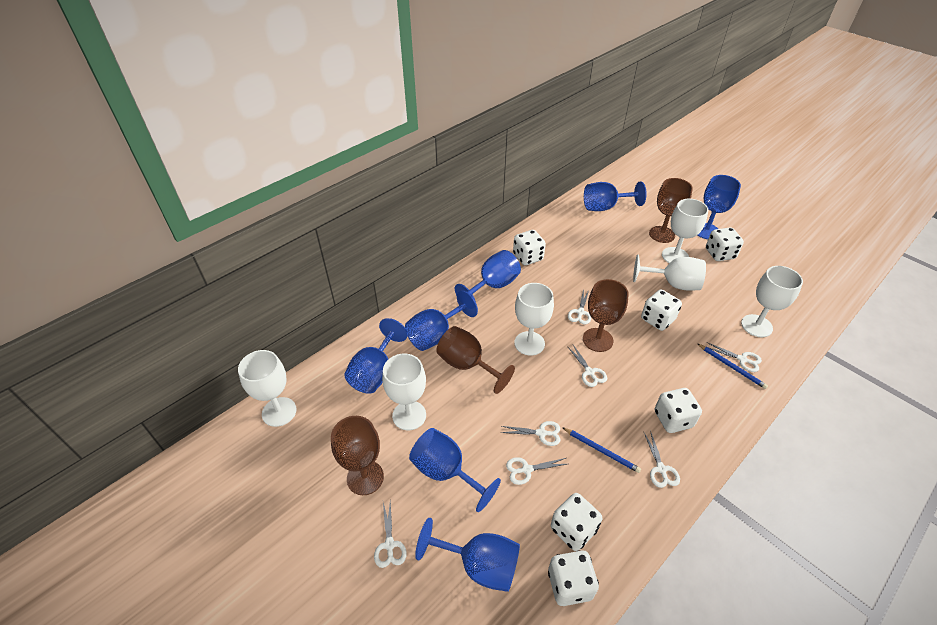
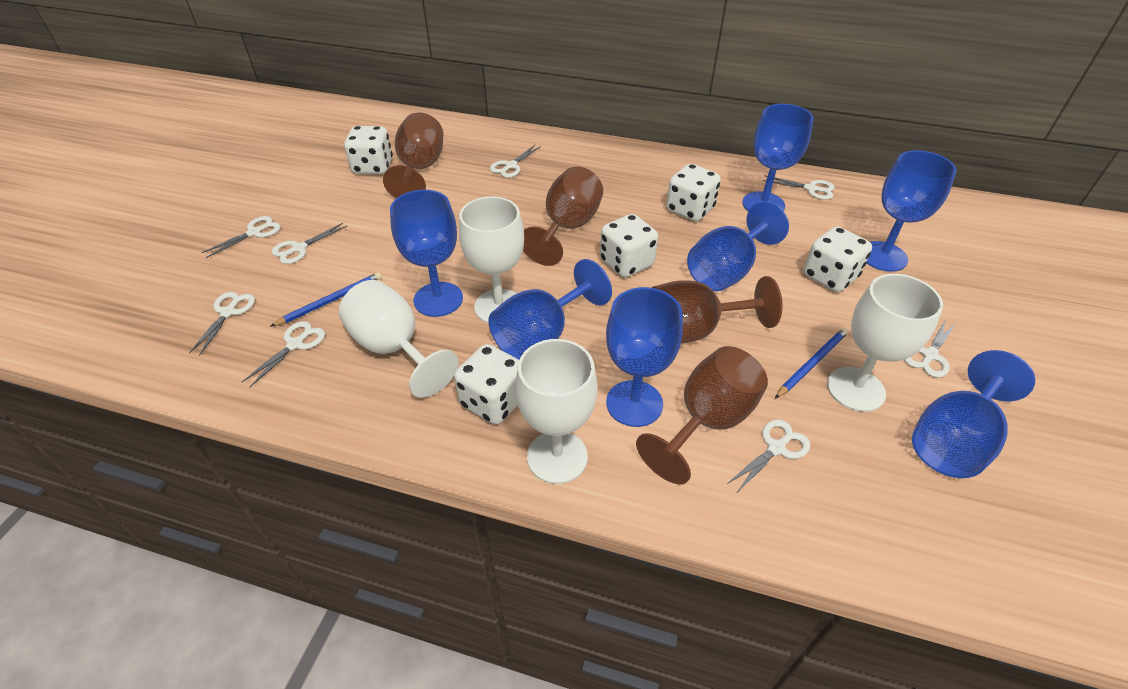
white dice: [513,230,546,265] [548,550,599,606] [551,493,602,551] [641,290,682,331] [655,388,702,433] [706,227,744,261] = 6 -> [344,126,393,174] [454,344,519,425] [600,214,658,278] [666,164,721,221] [804,226,872,292] = 5
white goblet: [238,350,297,427] [382,354,426,430] [514,283,554,356] [633,254,706,291] [662,199,708,263] [741,266,803,337] = 6 -> [339,280,459,398] [459,196,524,323] [515,339,597,484] [827,274,943,412] = 4
white scissors: [374,501,407,568] [500,421,561,446] [506,457,567,485] [567,345,607,387] [568,289,591,324] [644,430,680,488] [706,342,762,372] = 7 -> [189,292,255,356] [201,216,280,258] [242,321,325,387] [271,223,347,264] [490,145,541,178] [727,419,811,492] [762,175,835,200] [904,319,957,378] = 8

